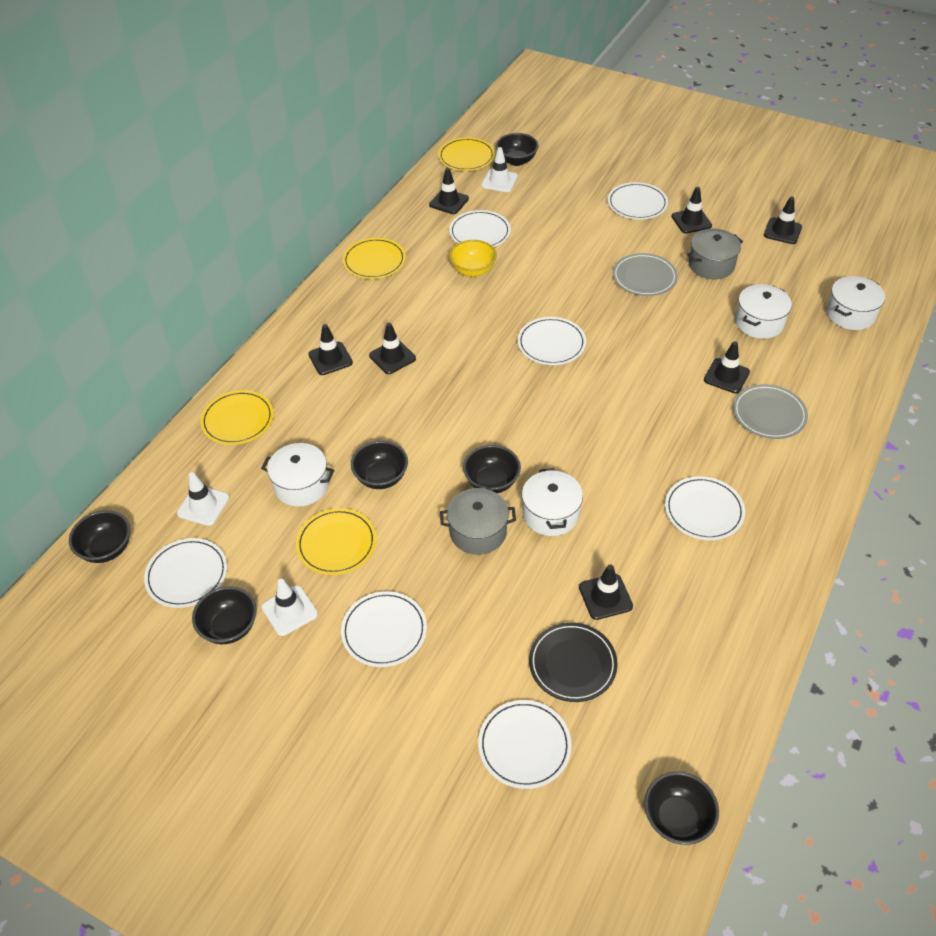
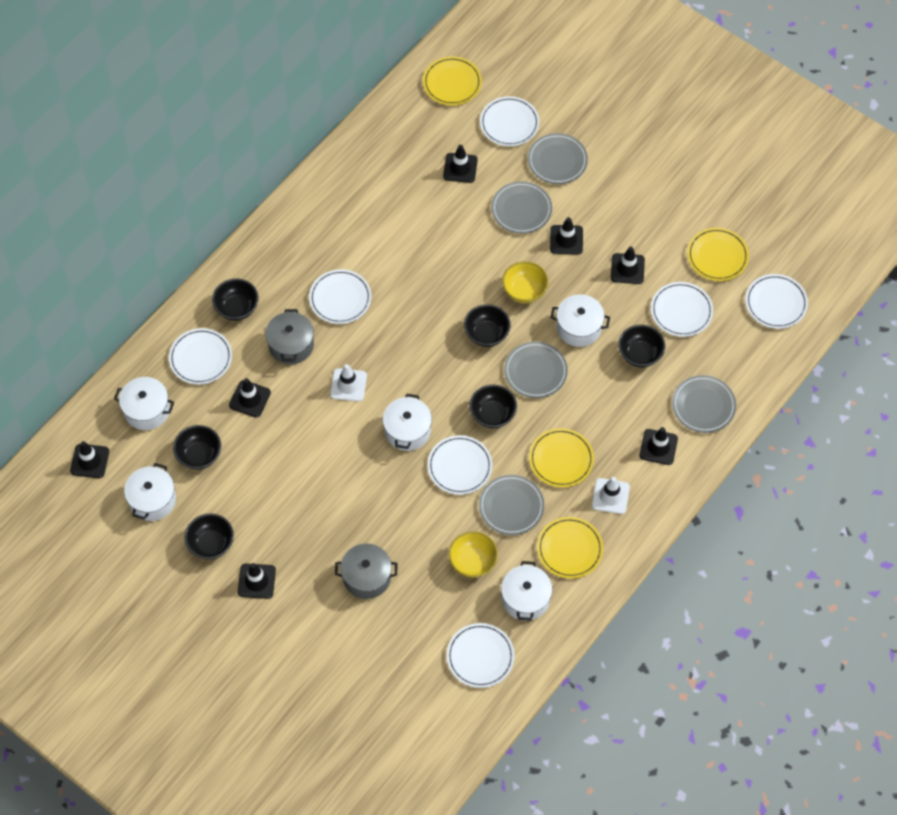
black plate: [529,622,618,702] = 1 -> none = 0
grey plate: [613,253,678,296] [733,384,808,439] = 2 -> [479,475,544,535] [491,181,552,234] [504,342,568,398] [528,133,588,184] [672,375,736,433] = 5
white pot: [261,443,334,507] [522,468,583,536] [735,284,792,339] [826,276,885,330] = 4 -> [114,377,174,430] [124,463,176,521] [383,394,432,451] [501,561,552,621] [550,294,610,347] = 5
white traffic cone: [177,472,229,526] [262,579,318,636] [481,147,518,192] = 3 -> [330,364,367,402] [592,477,630,514] = 2
yellow bowl: [449,240,497,277] = 1 -> [448,531,498,578] [502,261,549,303] = 2

